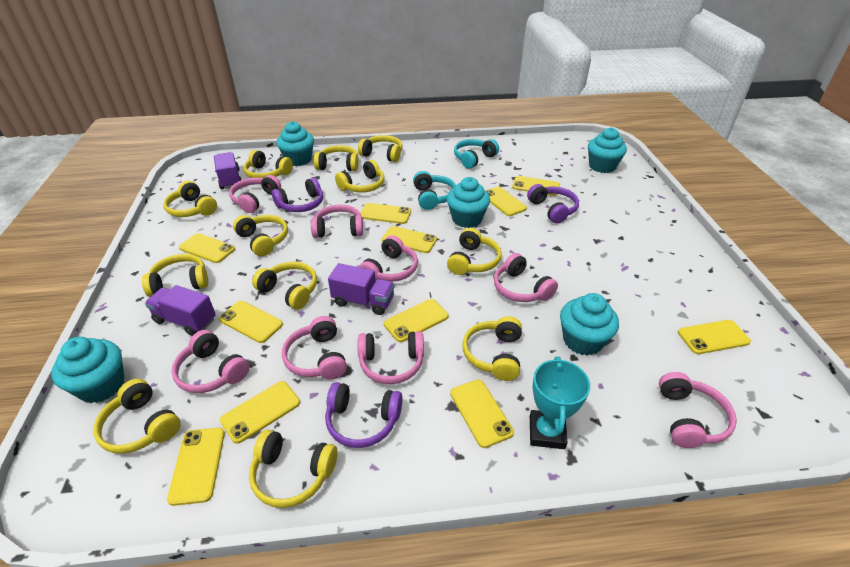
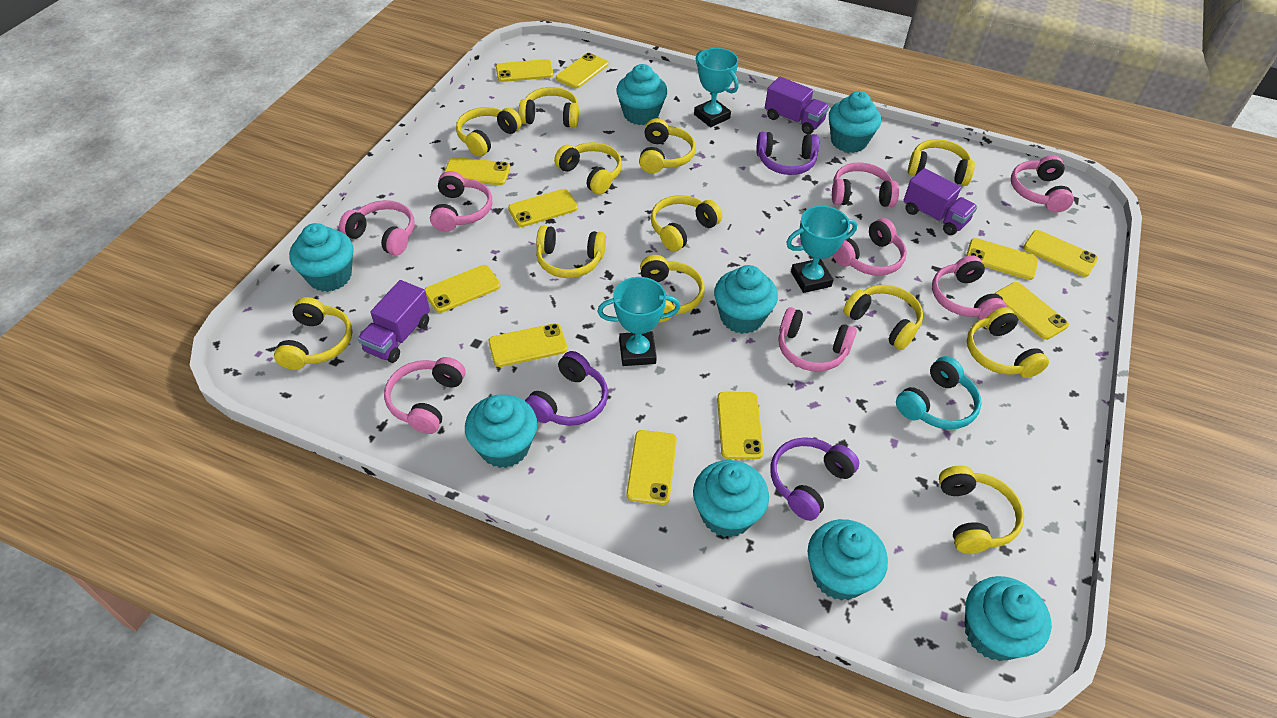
turquoise cupcake: [51,337,125,403] [277,121,314,166] [447,177,490,228] [560,293,619,355] [588,127,627,173] = 5 -> [289,223,354,292] [465,394,538,468] [616,64,667,125] [693,460,769,538] [714,265,778,334] [807,519,888,601] [829,91,881,153] [964,576,1051,661] = 8
turquoise headphones: [413,171,456,210] [454,139,499,169] = 2 -> [896,356,982,429] = 1
turquoise trophy: [530,356,590,449] = 1 -> [597,277,681,366] [694,48,739,127] [786,206,857,293] = 3

